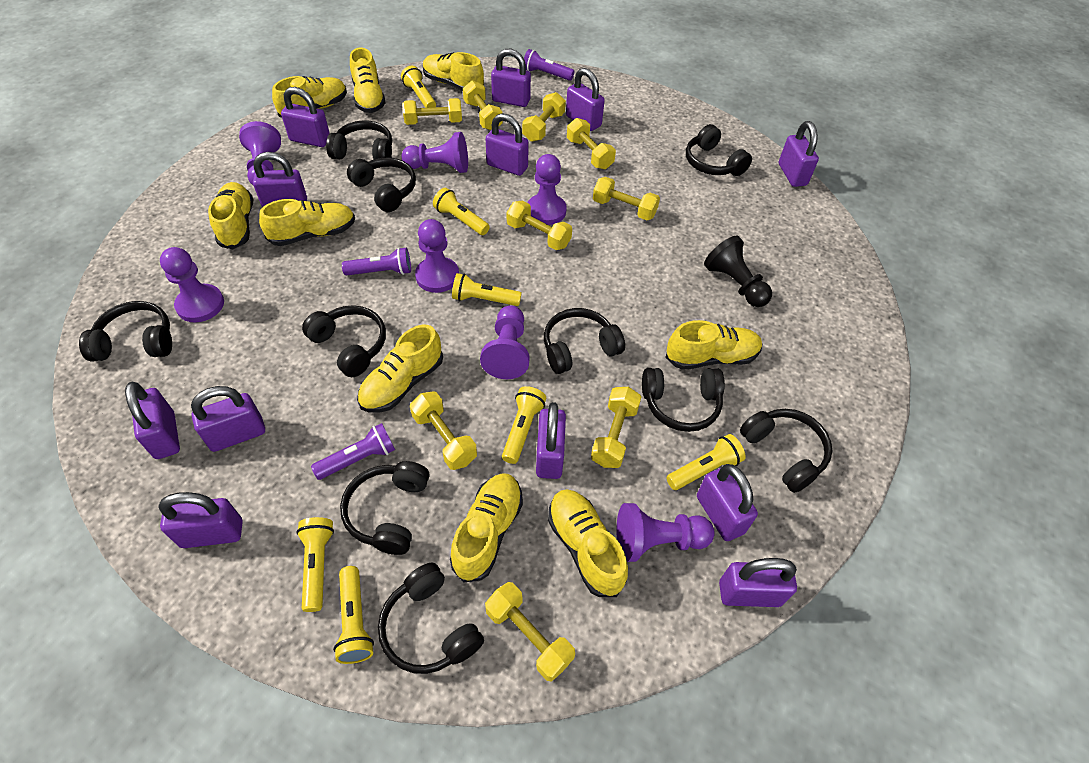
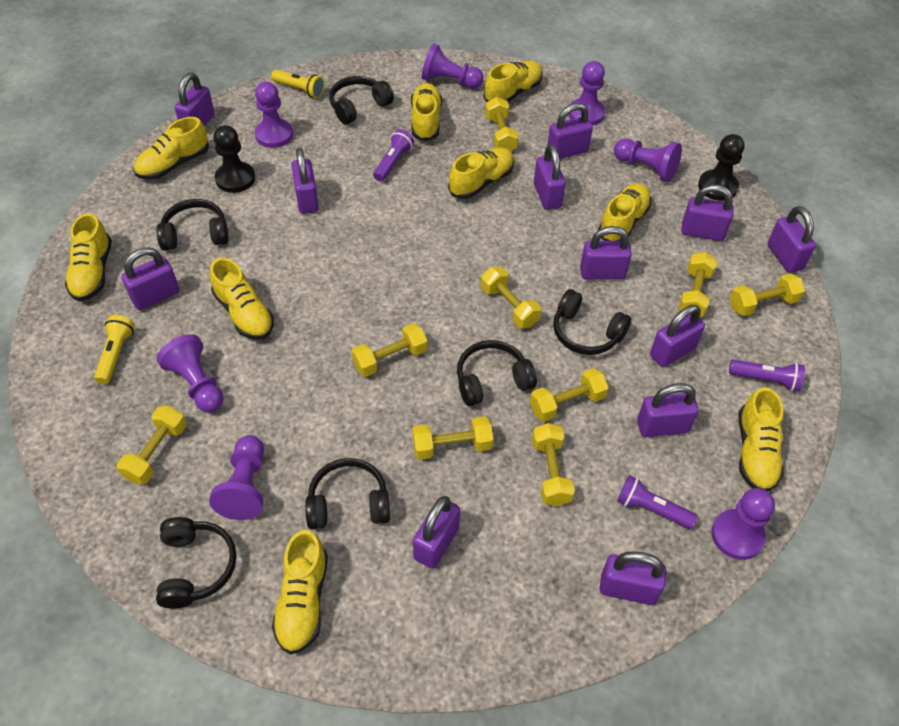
black headphones: [79,301,172,361] [302,305,386,377] [326,120,392,160] [340,461,429,555] [347,158,416,212] [378,563,484,674] [544,308,625,374] [642,368,725,432] [686,124,752,176] [740,409,832,493] = 10 -> [156,517,237,609] [157,199,229,251] [305,458,390,529] [329,76,394,125] [457,340,537,406] [553,289,631,355] = 6
black pawn: [704,236,772,307] = 1 -> [214,125,255,193] [698,134,745,201] = 2
yellow flashlight: [296,517,334,612] [333,566,374,664] [401,66,436,108] [433,188,490,235] [452,273,522,306] [502,386,546,464] [667,434,746,490] = 7 -> [94,315,135,384] [271,69,325,98] = 2

